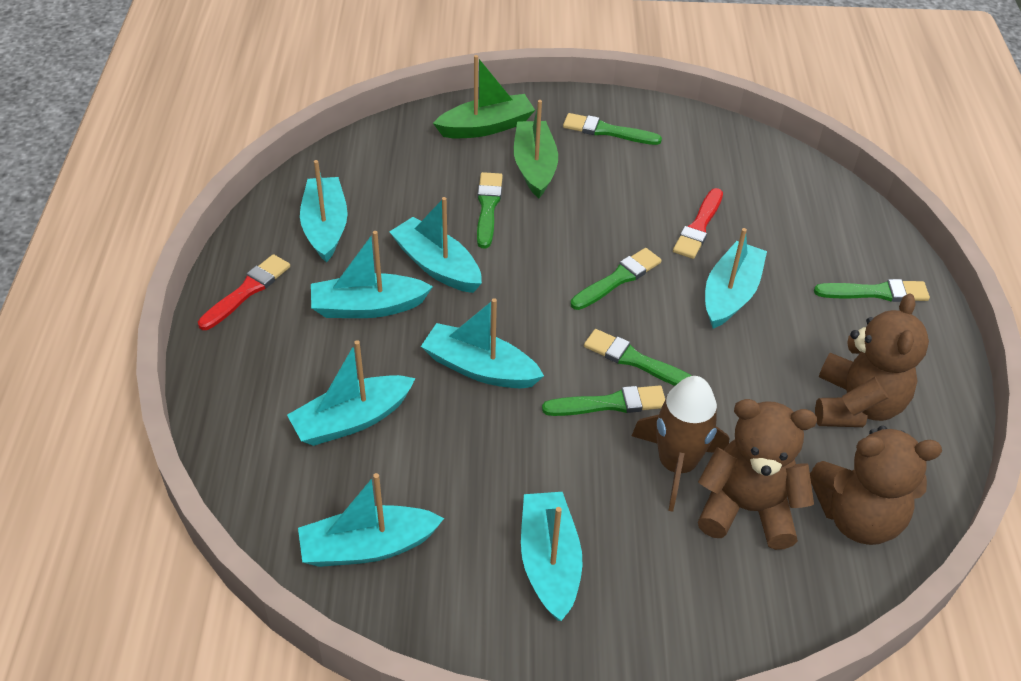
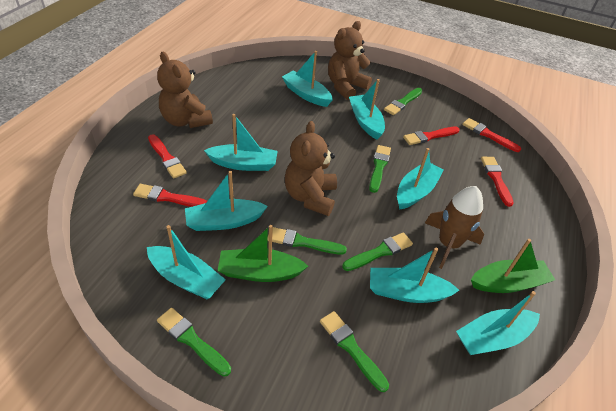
red brush: [198,254,290,330] [673,188,723,259] = 2 -> [133,184,207,207] [148,134,187,178] [403,127,460,145] [462,118,521,152] [481,157,514,207] = 5

